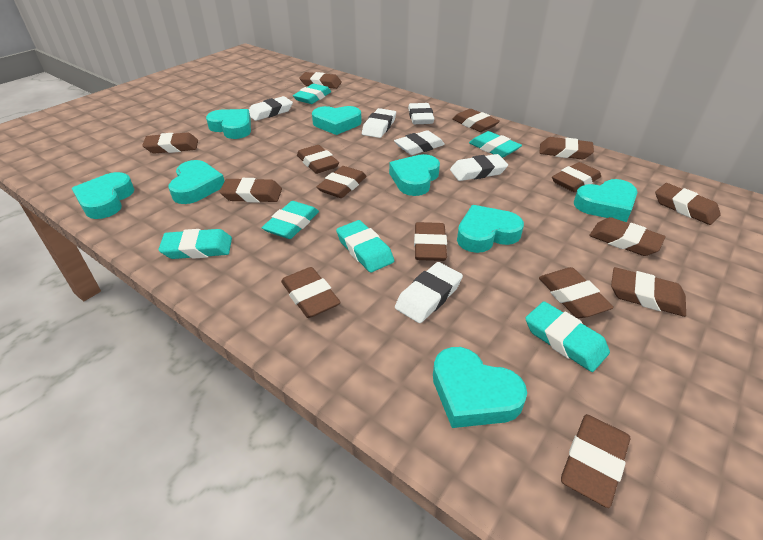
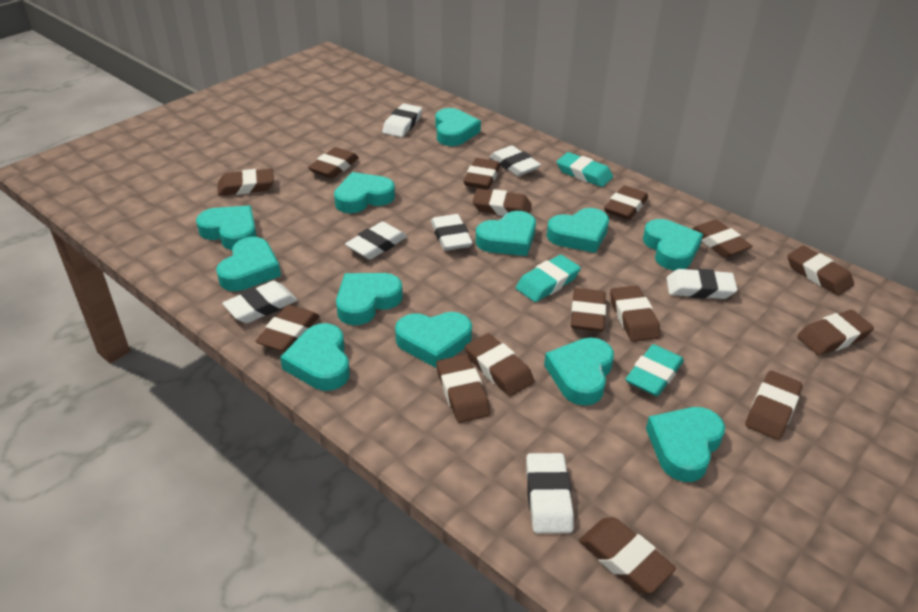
turquoise eraser: [158,229,232,259] [262,201,319,239] [293,84,331,104] [336,220,394,272] [469,131,522,158] [525,301,610,372] = 6 -> [516,255,581,302] [557,152,613,187] [625,344,684,396] = 3
turquoise heart: [72,172,135,219] [168,160,224,204] [206,109,251,139] [312,106,362,135] [389,154,440,196] [433,347,527,428] [457,205,524,253] [574,179,638,222] = 8 -> [196,206,257,250] [216,237,281,291] [280,323,350,391] [334,172,395,213] [336,273,403,325] [395,312,472,368] [435,108,481,146] [476,211,536,256] [544,338,614,406] [547,208,609,253] [643,219,703,270] [646,407,725,482] = 12
white eraser: [249,96,293,121] [362,108,396,138] [394,130,445,155] [395,262,463,323] [408,103,434,124] [450,154,508,181] = 6 -> [222,281,297,323] [345,222,407,260] [382,103,422,137] [431,214,473,251] [490,146,541,176] [526,453,574,533] [666,269,738,299] = 7

